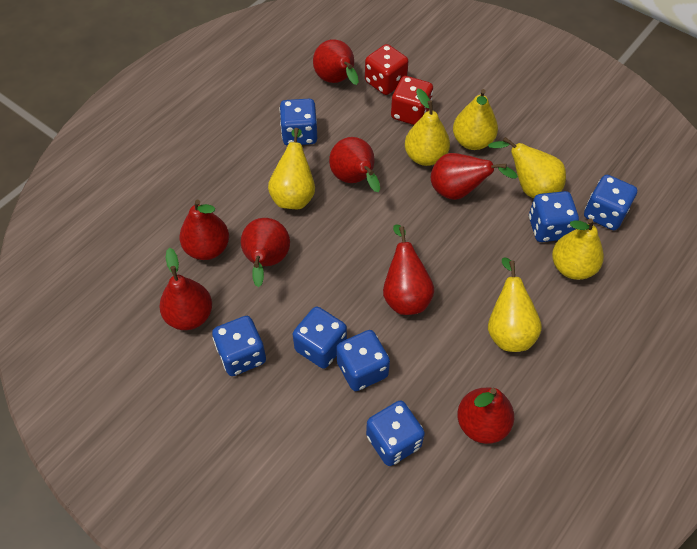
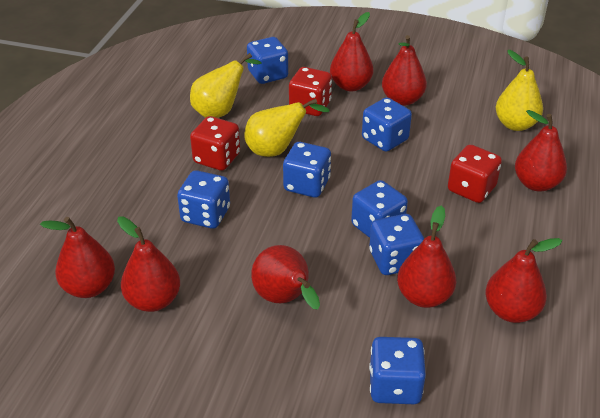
red dice: [365,44,408,95] [391,76,433,125] = 2 -> [190,116,240,171] [289,67,332,116] [448,145,502,203] = 3
yellow pear: [268,128,315,209] [405,89,450,166] [453,89,498,150] [488,137,566,198] [488,257,542,352] [552,219,604,280] = 6 -> [190,53,261,118] [244,99,330,157] [495,50,543,131] = 3

